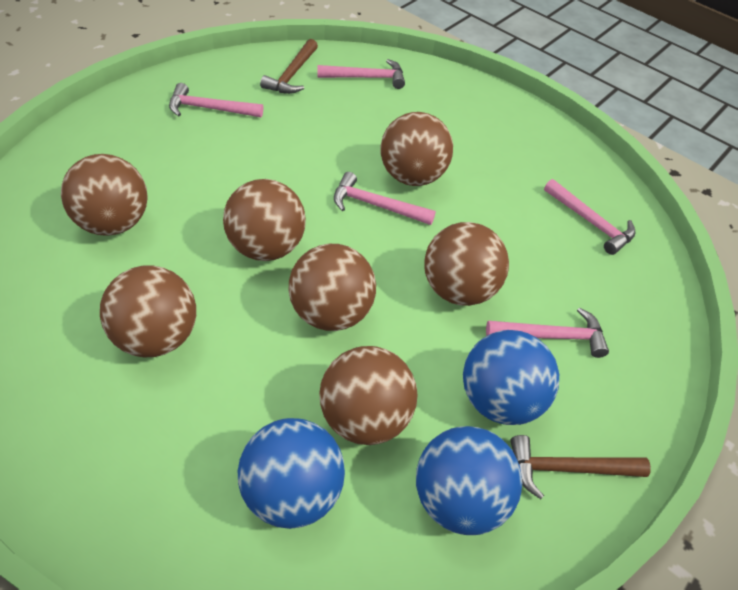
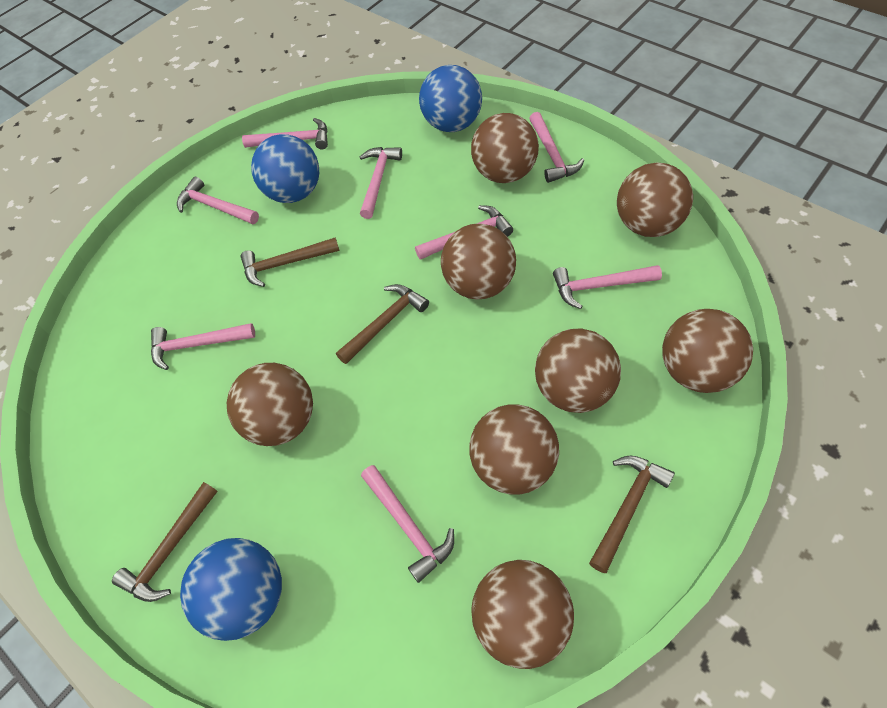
brown ball: [61,154,147,236] [100,266,196,357] [223,179,306,261] [289,244,376,331] [319,346,418,445] [380,112,453,186] [424,222,509,306] = 7 -> [227,363,313,446] [441,224,516,300] [469,404,559,495] [471,113,539,183] [471,560,574,669] [535,328,621,413] [617,162,693,237] [662,309,753,393] = 8
brown hammer: [260,39,318,94] [510,435,651,499] = 2 -> [112,482,218,602] [241,237,340,287] [336,284,429,364] [589,456,675,573] = 4
pink hammer: [169,83,263,117] [317,59,405,89] [334,172,436,225] [486,308,609,358] [544,179,635,255] = 5 -> [151,323,255,370] [177,177,259,224] [242,118,328,149] [360,147,402,219] [361,465,454,583] [415,205,513,260] [529,112,584,183] [553,265,662,309] = 8

